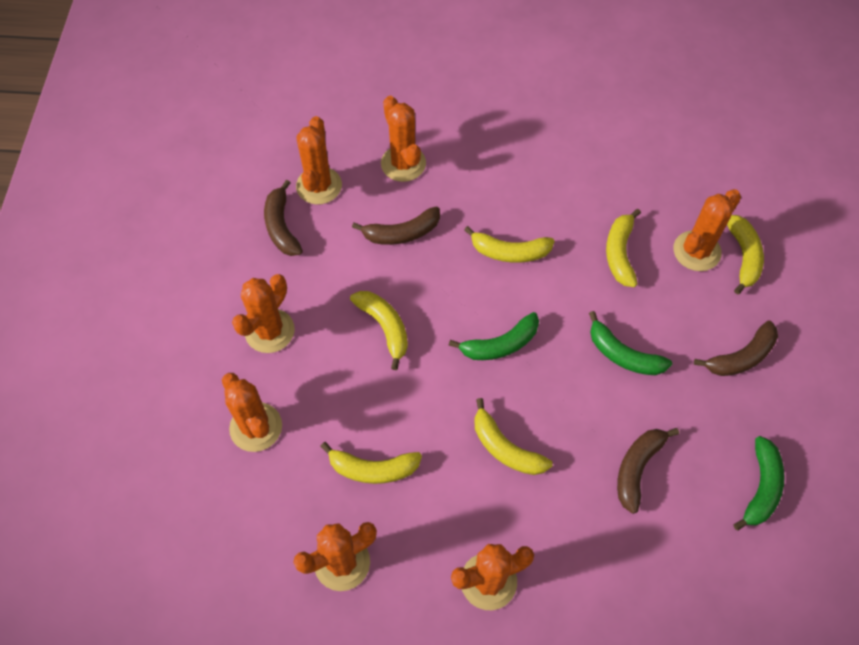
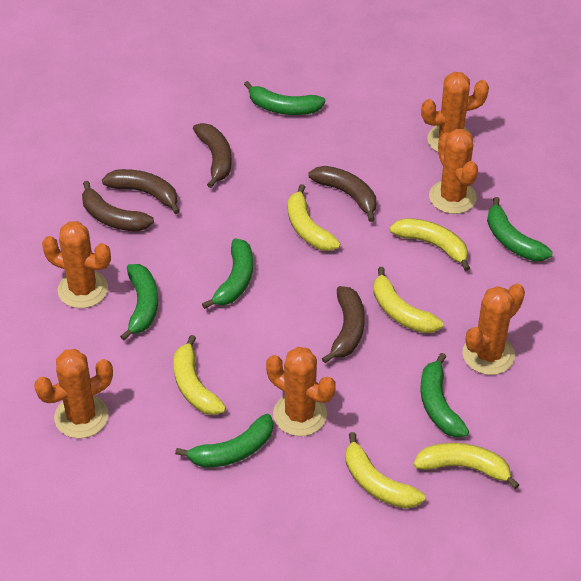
brown banana: [264,180,303,256] [352,206,440,245] [617,428,679,514] [694,321,778,376] = 4 -> [82,181,154,231] [102,169,180,214] [193,123,232,188] [308,166,376,222] [322,286,365,363] = 5
green banana: [448,312,539,360] [589,311,672,375] [733,436,785,531] = 3 -> [120,264,158,341] [175,414,273,468] [202,238,253,309] [244,81,326,115] [420,353,469,437] [487,197,553,261] = 6
orange cactus: [222,373,282,452] [232,274,295,353] [293,522,377,591] [296,116,342,204] [381,96,426,182] [451,544,534,610] [674,189,741,271] = 7 -> [34,349,113,438] [42,221,111,308] [266,347,336,436] [421,72,489,152] [429,129,478,214] [462,284,525,375] = 6

